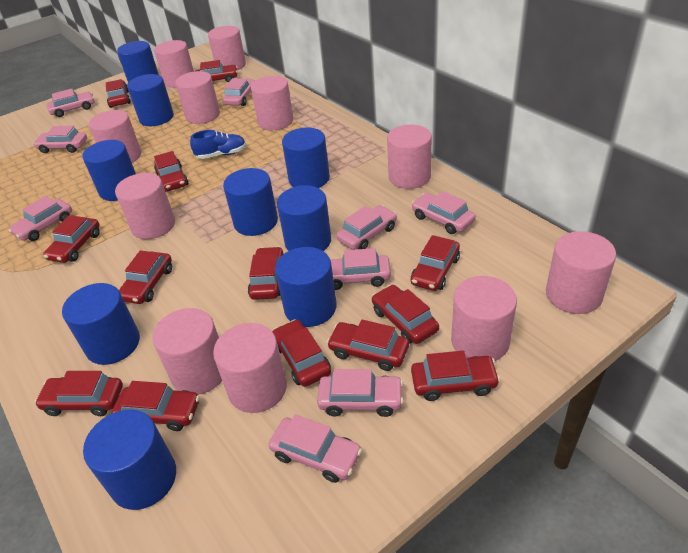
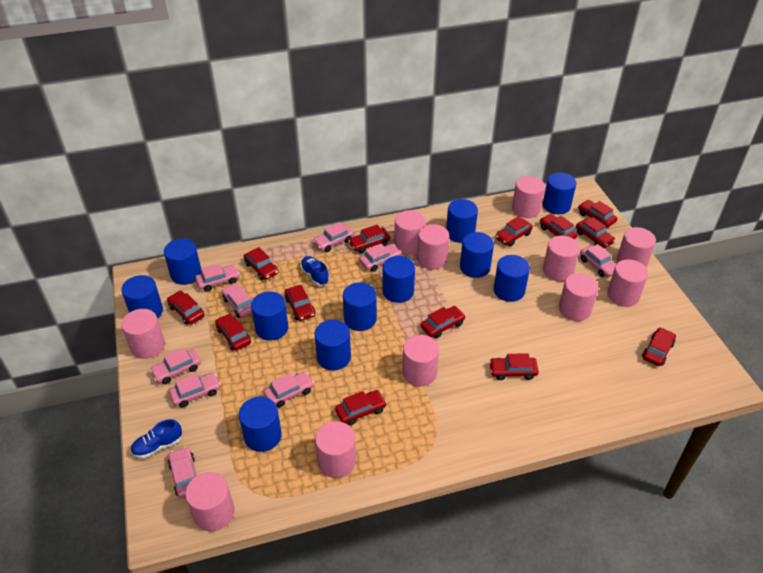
blue cylinder: [62,283,140,365] [82,140,136,201] [83,410,176,510] [117,41,159,82] [127,74,174,126] [223,168,278,236] [275,247,337,327] [277,185,331,251] [282,128,330,188] = 9 -> [121,275,163,318] [164,239,201,285] [239,397,282,452] [251,291,288,341] [314,320,351,370] [343,282,377,331] [383,256,415,303] [446,199,478,243] [460,232,494,278] [494,255,530,302] [543,172,577,214] = 11
blue shoe: [190,130,246,159] = 1 -> [131,419,182,459] [300,256,329,286] = 2

